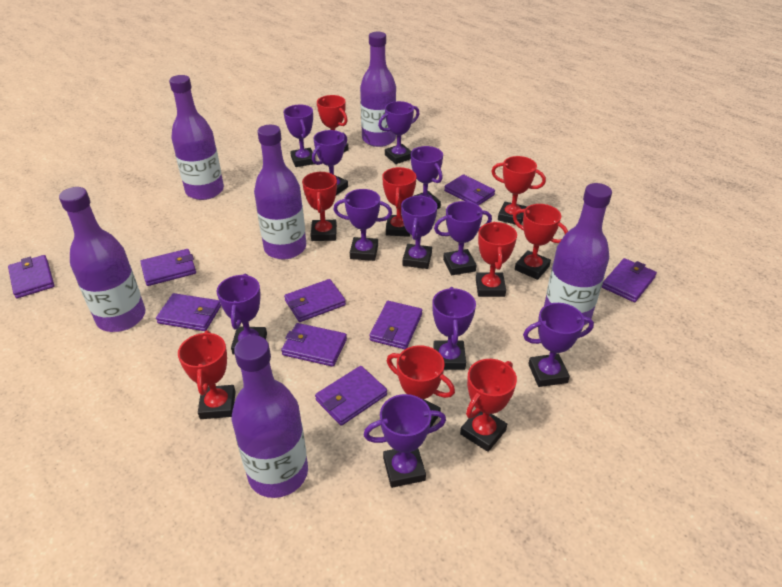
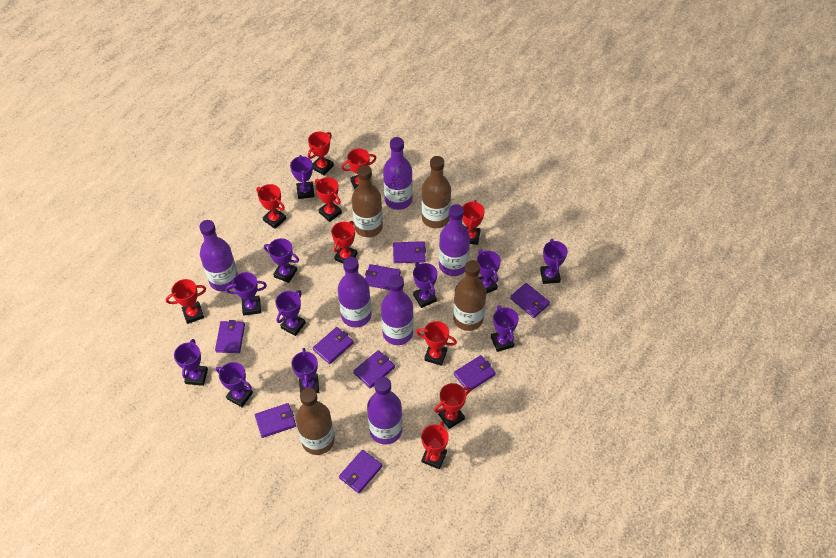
brown bottle: none = 0 -> [296,388,335,455] [352,165,383,237] [421,156,451,228] [453,260,486,331] = 4
red trophy: [178,330,236,419] [302,172,337,241] [317,95,349,152] [382,167,416,237] [387,345,455,427] [460,359,517,452] [476,222,517,297] [491,156,546,225] [513,204,568,280] = 9 -> [166,279,206,324] [256,184,286,229] [308,131,334,175] [315,177,342,222] [331,221,358,263] [341,148,377,189] [416,321,457,366] [421,421,449,469] [434,383,471,429] [462,200,485,245] = 10

